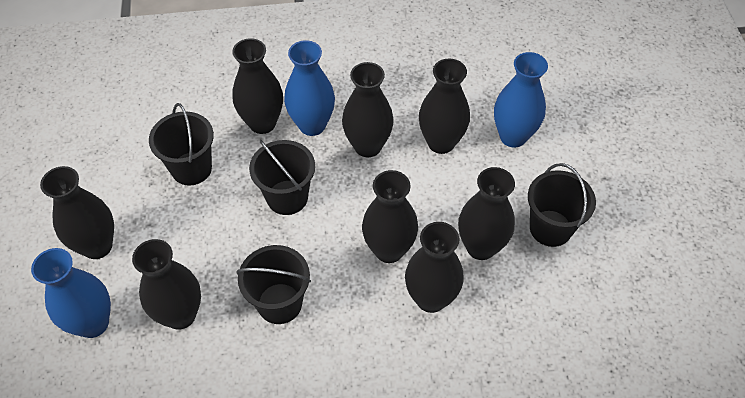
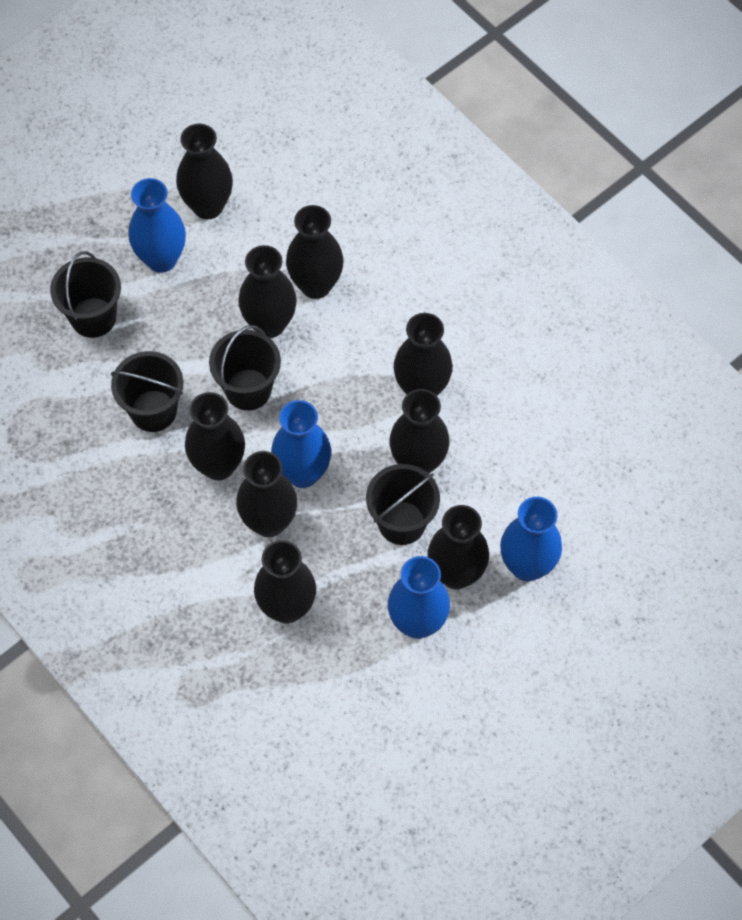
black vase: [40,166,114,259] [132,239,201,330] [232,38,283,134] [342,62,394,157] [362,170,418,263] [405,222,464,313] [419,59,470,154] [458,167,515,260] = 8 -> [176,124,233,219] [185,392,245,480] [236,451,297,537] [238,245,297,338] [254,540,316,623] [286,205,344,299] [389,389,450,473] [394,313,453,396] [428,505,489,589] = 9
blue vase: [31,248,111,338] [284,40,335,136] [494,52,548,148] = 3 -> [128,178,186,273] [271,400,331,488] [388,556,450,639] [500,497,562,581] = 4

